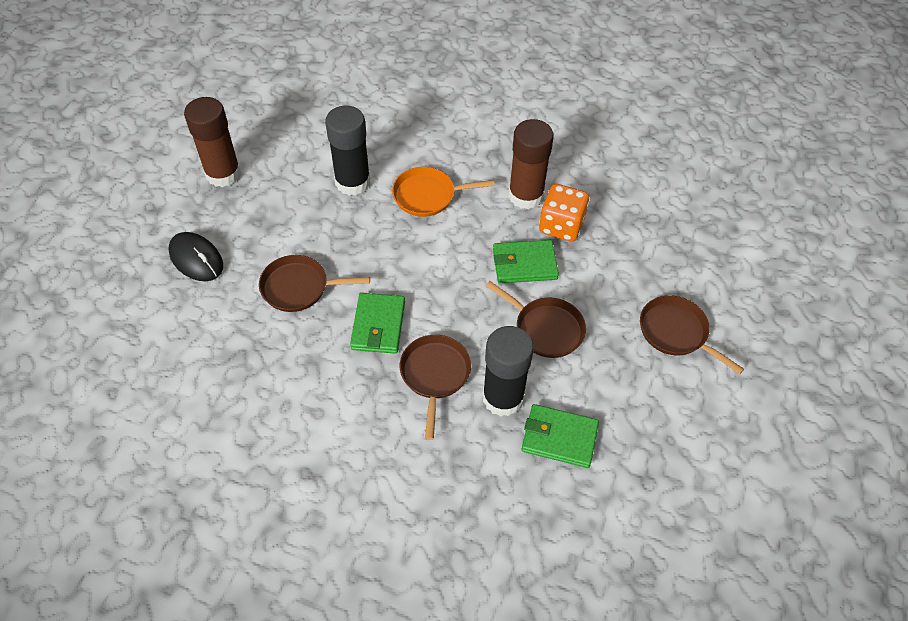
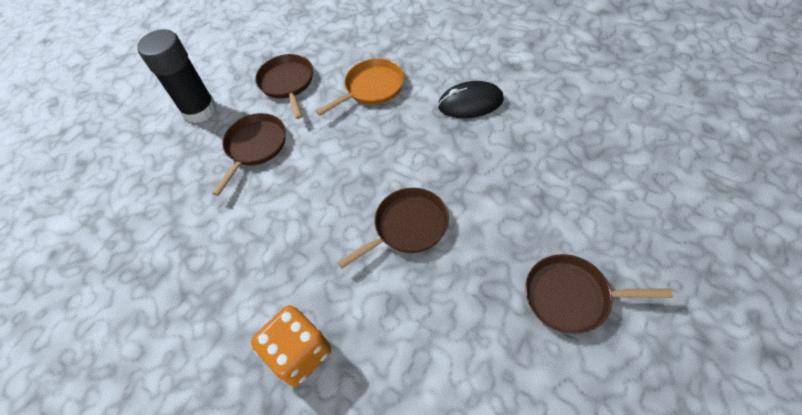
black glue stick: [325,106,370,196] [482,326,534,417] = 2 -> [137,29,217,123] = 1
brown glue stick: [184,97,241,187] [508,119,554,209] = 2 -> none = 0
green wallet: [350,293,405,354] [493,240,559,283] [522,404,599,468] = 3 -> none = 0

